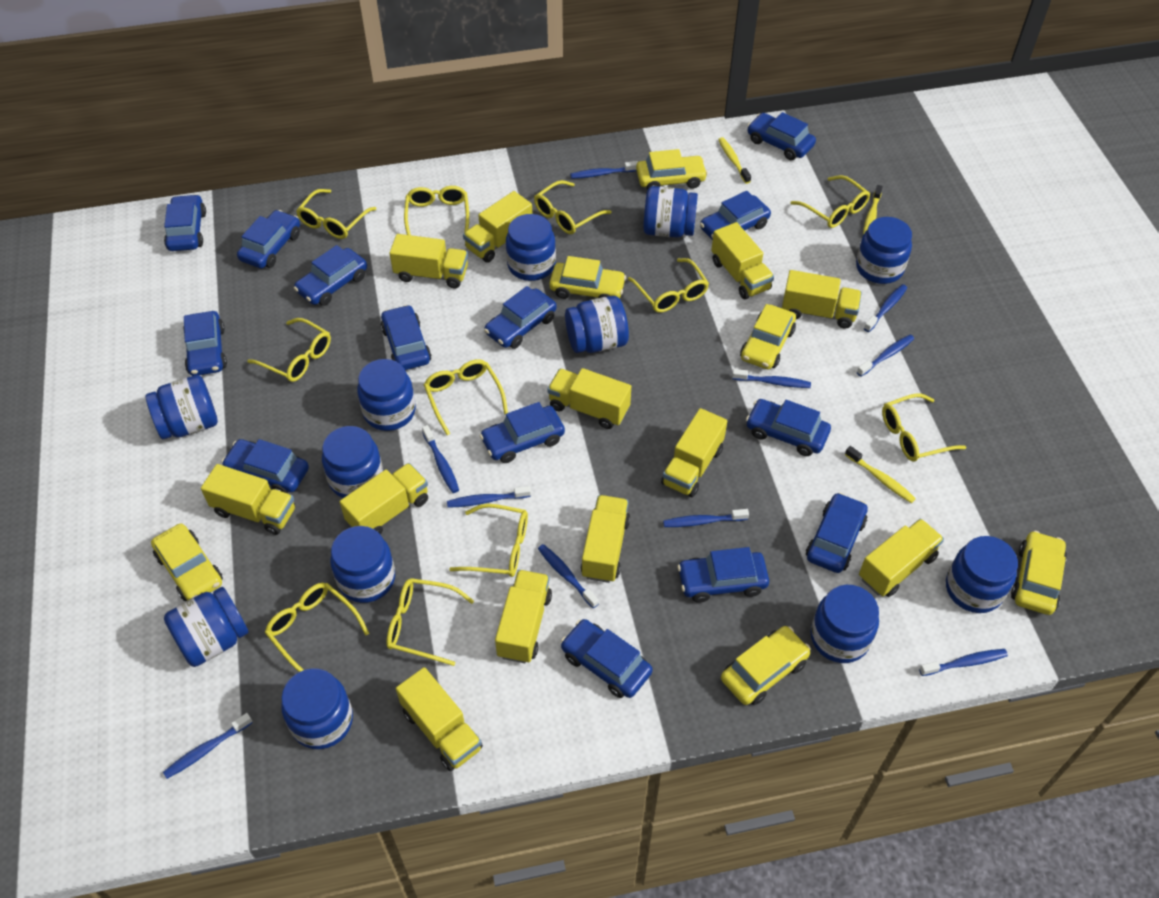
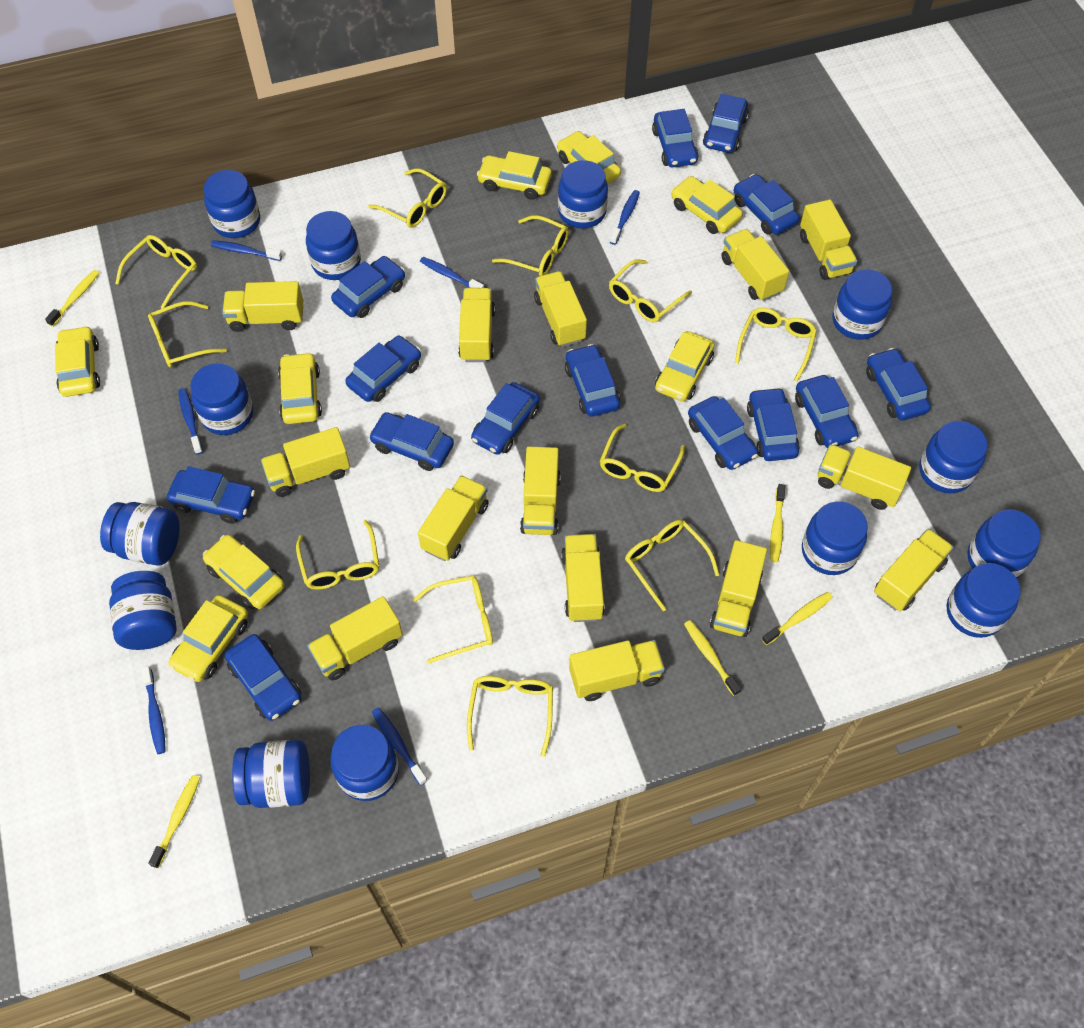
blue jar: [145,375,218,439] [164,587,249,667] [281,668,353,749] [322,426,383,498] [330,526,395,603] [357,359,416,431] [506,214,556,281] [565,296,629,353] [643,186,698,238] [811,585,879,663] [856,217,912,284] [946,536,1018,613] = 12 -> [100,502,180,565] [109,571,177,650] [190,363,253,435] [204,170,260,238] [232,740,310,808] [306,211,361,280] [330,725,399,801] [558,160,608,229] [802,501,868,575] [832,269,893,340] [919,421,988,493] [947,563,1021,638] [967,509,1041,578] = 13
blue toothbrush: [163,713,253,779] [422,425,459,493] [447,486,531,508] [538,544,599,608] [570,161,638,179] [663,509,749,527] [732,369,811,388] [857,335,914,377] [864,284,907,332] [919,649,1008,676] = 10 -> [141,666,166,754] [178,388,203,455] [211,240,282,261] [372,707,427,785] [420,257,484,288] [610,190,640,245] = 6
yellow car: [151,523,223,601] [549,256,626,299] [636,149,708,190] [721,626,811,705] [740,304,796,369] [1011,531,1067,615] = 6 -> [55,326,100,397] [168,595,248,682] [203,535,284,609] [278,352,322,424] [477,151,552,200] [557,131,621,184] [655,331,714,401] [672,176,743,234] = 8
yellow toothbrush: [718,137,751,184] [845,446,916,503] [863,185,883,235] = 3 -> [45,270,99,327] [148,775,200,868] [684,620,741,696] [762,592,833,645] [770,484,785,562] = 5
yellow truck: [201,464,295,535] [340,463,428,535] [390,234,468,288] [396,667,483,771] [463,191,532,263] [495,570,552,663] [547,368,631,429] [581,495,630,583] [661,408,727,497] [711,222,774,299] [782,270,862,329] [859,519,944,597] = 12 -> [222,281,303,332] [261,427,350,497] [307,596,403,680] [418,475,489,561] [458,288,495,362] [520,446,561,535] [534,271,587,347] [561,534,605,622] [569,640,665,701] [710,540,767,637] [721,229,789,301] [800,199,857,280] [818,444,911,510] [874,529,954,611] = 14

